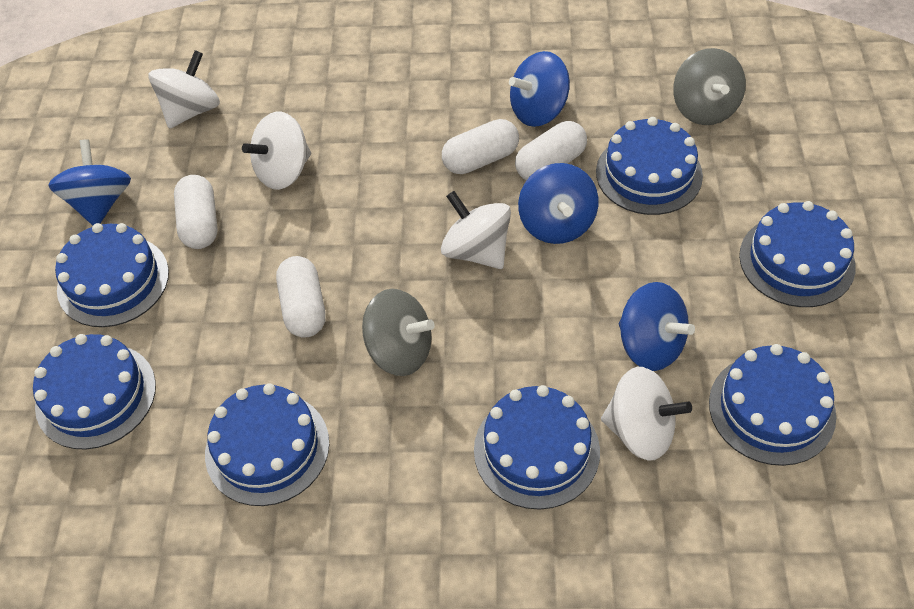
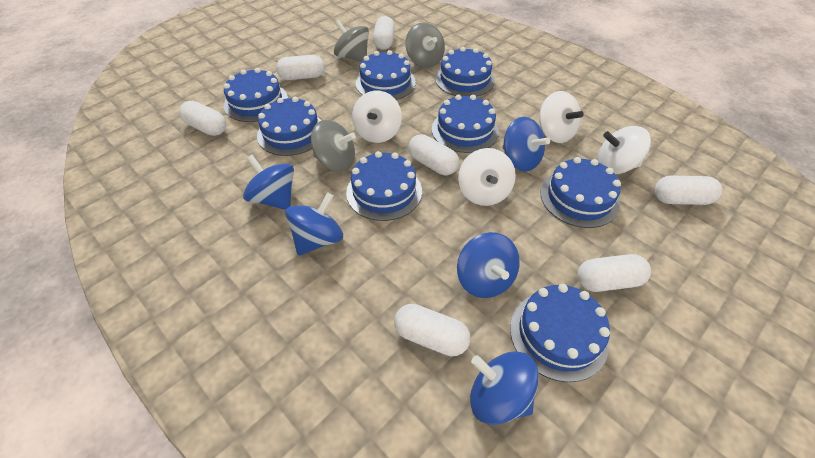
blue cake: [33,334,156,449] [55,223,169,327] [205,383,329,506] [474,385,600,510] [596,117,703,215] [709,344,836,466] [739,201,856,307] = 7 -> [224,68,288,122] [257,97,322,156] [346,151,422,221] [356,50,416,100] [432,94,499,153] [435,47,495,97] [510,284,610,382] [541,157,621,228] = 8
blue spinning top: [48,139,131,226] [509,51,570,127] [518,163,598,244] [619,282,695,371] = 4 -> [243,155,294,210] [285,192,343,256] [457,232,520,298] [470,351,539,425] [502,117,550,171] = 5
grey spinning top: [362,289,435,376] [673,48,746,125] = 2 -> [311,120,356,172] [334,20,369,62] [406,23,445,68] = 3
white capsule: [174,175,218,249] [276,256,326,338] [442,119,519,174] [515,121,587,180] = 4 -> [179,101,226,136] [276,55,325,80] [373,16,395,50] [394,304,471,356] [408,134,459,175] [578,254,651,292] [655,176,722,205] = 7

